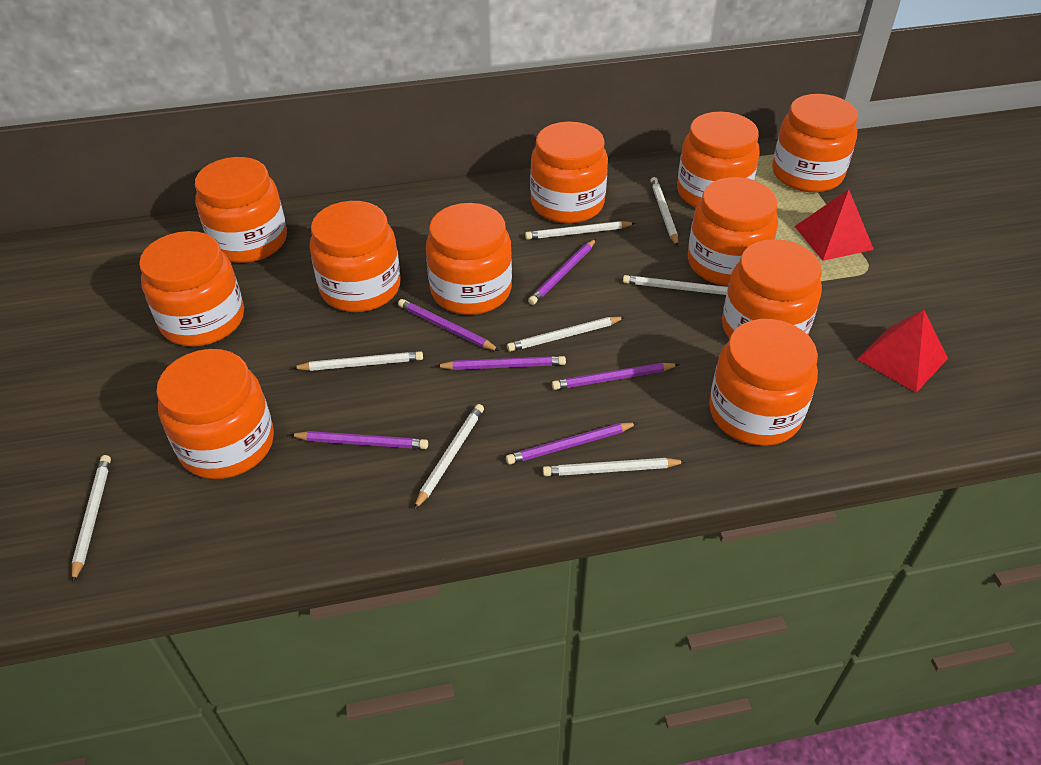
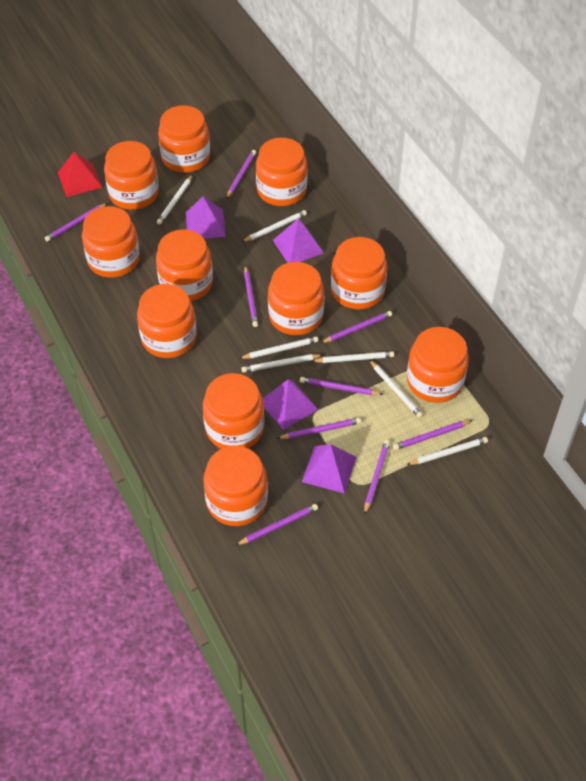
purple pencil: [290,431,428,449] [398,299,500,351] [436,356,566,370] [506,422,637,464] [528,239,596,305] [552,363,680,390] = 6 -> [45,203,107,242] [226,150,256,199] [236,504,318,545] [244,266,258,327] [277,418,361,439] [300,377,383,395] [321,311,392,343] [364,440,390,515] [393,420,473,450] = 9
purple pyramid: none = 0 -> [186,197,226,239] [262,379,318,430] [273,218,324,263] [302,444,357,493] = 4
red pyramid: [794,189,874,261] [857,310,948,393] = 2 -> [58,152,102,197] = 1
white pencil: [72,455,111,583] [292,351,423,371] [414,404,484,510] [507,317,625,352] [525,221,636,240] [543,458,686,476] [623,275,728,295] [650,177,678,247] = 8 -> [157,175,193,225] [239,337,318,359] [241,354,323,373] [242,210,307,242] [312,351,394,363] [370,360,423,418] [406,437,488,465] = 7

